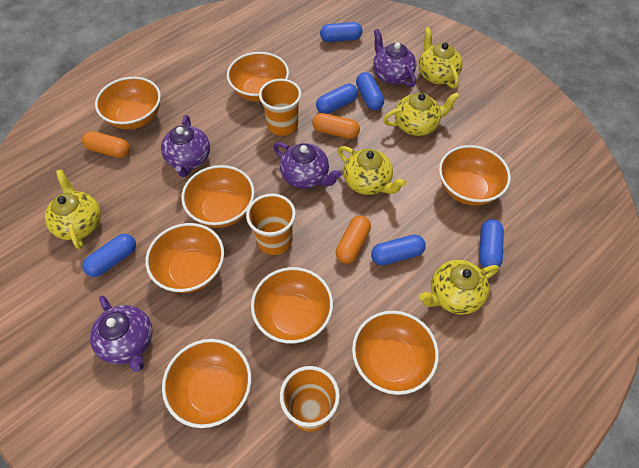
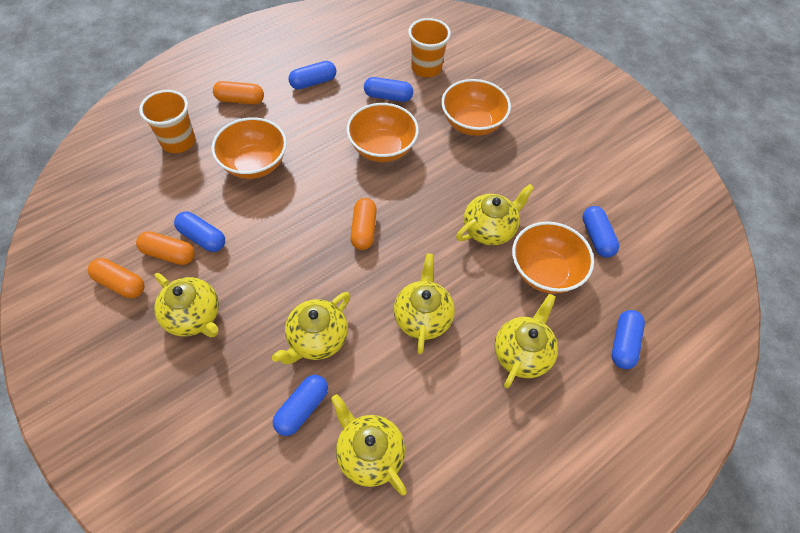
orange bowl: [95,77,161,129] [145,223,224,293] [162,339,251,428] [181,165,255,228] [227,52,289,102] [251,267,333,344] [352,311,439,395] [439,145,511,206] = 8 -> [211,117,287,179] [346,103,419,162] [441,79,511,136] [512,222,594,294] = 4
orange capsule: [82,131,130,158] [312,113,360,139] [336,215,371,264] = 3 -> [88,258,144,298] [136,231,195,265] [213,81,264,104] [350,198,377,250] = 4
orange cup: [246,193,296,255] [259,79,301,136] [280,366,340,432] = 3 -> [139,90,195,153] [408,18,451,77] = 2
purple teapot: [90,295,153,372] [161,115,210,177] [273,142,341,189] [373,29,416,87] = 4 -> none = 0
yellow teapot: [45,169,101,250] [338,146,406,195] [383,92,460,136] [419,27,463,89] [419,260,499,315] = 5 -> [154,273,219,337] [272,292,350,364] [331,394,407,495] [394,253,455,354] [456,184,534,245] [494,294,558,388] = 6

